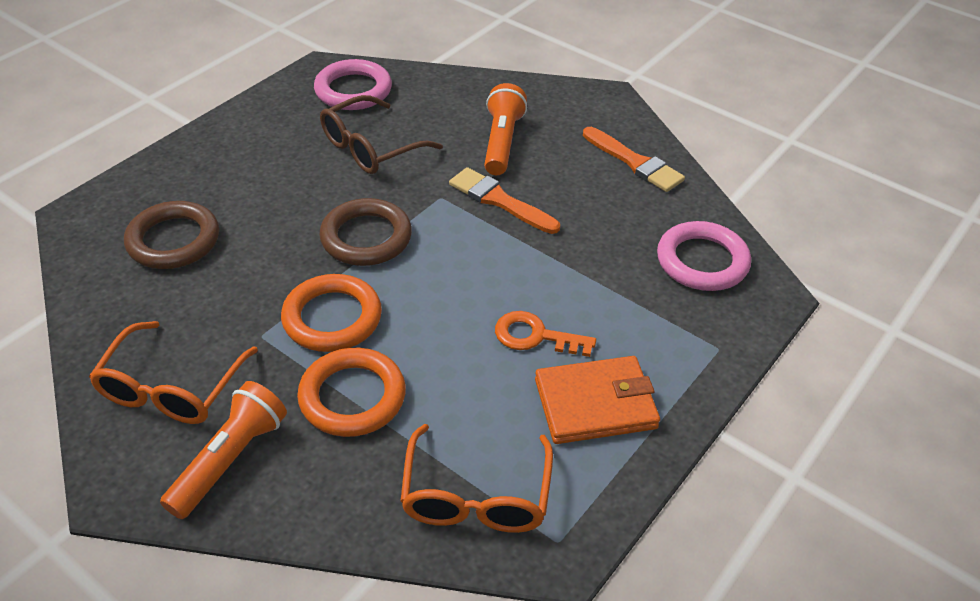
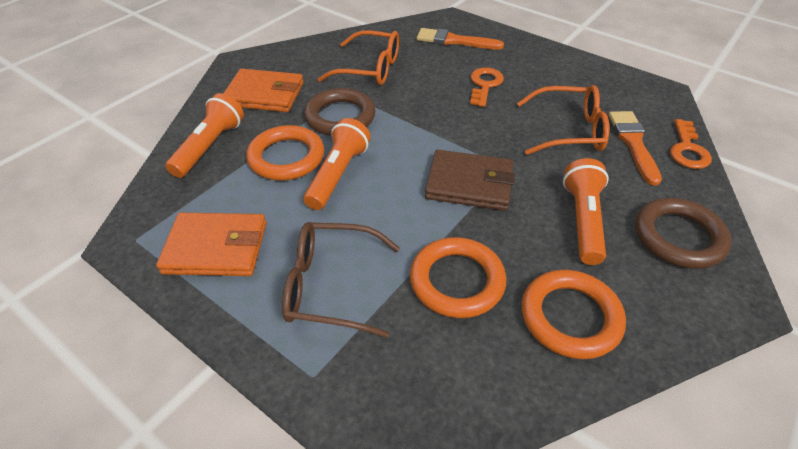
brown wallet: none = 0 -> [425,150,515,211] = 1
orange flashlight: [160,381,287,519] [484,83,527,175] = 2 -> [165,93,244,178] [303,118,371,210] [563,158,609,265] = 3
orange key: [495,311,596,357] = 1 -> [470,68,504,107] [670,119,712,169] = 2
orange ring: [281,274,382,352] [297,348,406,437] = 2 -> [246,125,324,181] [410,237,506,318] [522,270,626,359] = 3
orange wallet: [535,356,660,444] = 1 -> [156,212,266,276] [223,69,304,112] = 2
pink ring: [314,59,392,110] [657,221,751,291] = 2 -> none = 0

